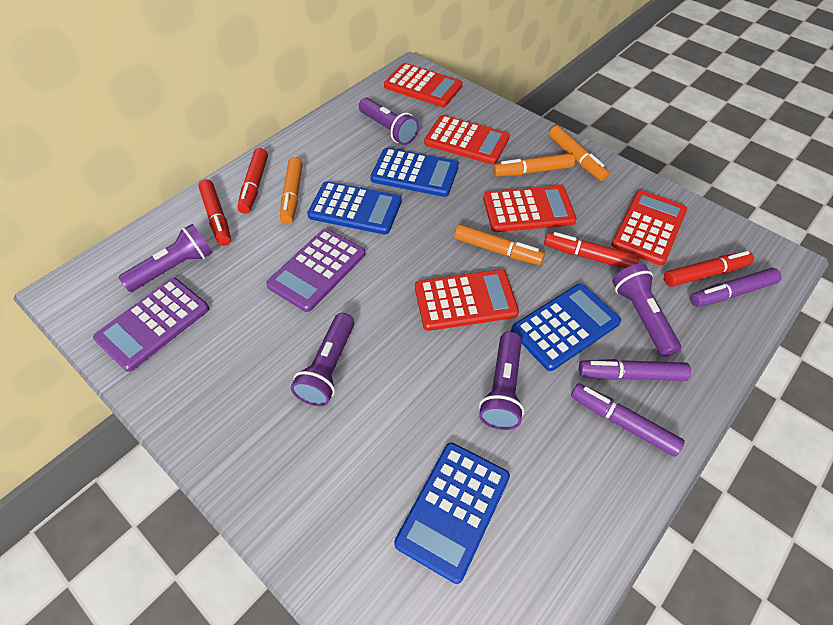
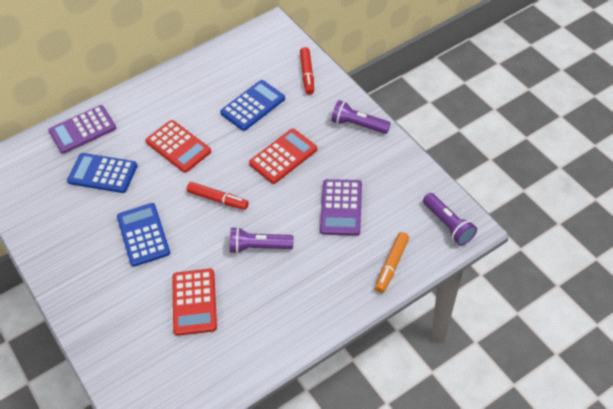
blue calculator: [307,181,402,235] [370,148,459,197] [394,443,510,584] [511,283,621,371] = 4 -> [67,153,138,193] [117,203,170,267] [220,80,285,131] = 3
orange marker: [280,157,303,225] [454,224,545,265] [493,153,575,177] [549,126,609,181] = 4 -> [375,232,409,293] = 1
purple flashlight: [119,224,212,292] [291,313,354,406] [359,98,419,145] [479,332,524,430] [612,264,681,357] = 5 -> [230,227,293,254] [331,100,391,134] [423,193,477,246] = 3
purple marker: [571,383,685,457] [579,359,691,381] [690,268,781,307] = 3 -> none = 0
red calculator: [384,63,463,107] [415,269,519,331] [424,115,510,165] [483,186,577,232] [611,190,687,266] = 5 -> [146,120,211,173] [172,269,217,336] [249,129,317,184] = 3
red marker: [198,179,231,246] [237,148,268,214] [544,232,639,269] [664,251,754,287] = 4 -> [187,182,249,210] [300,47,314,95] = 2

